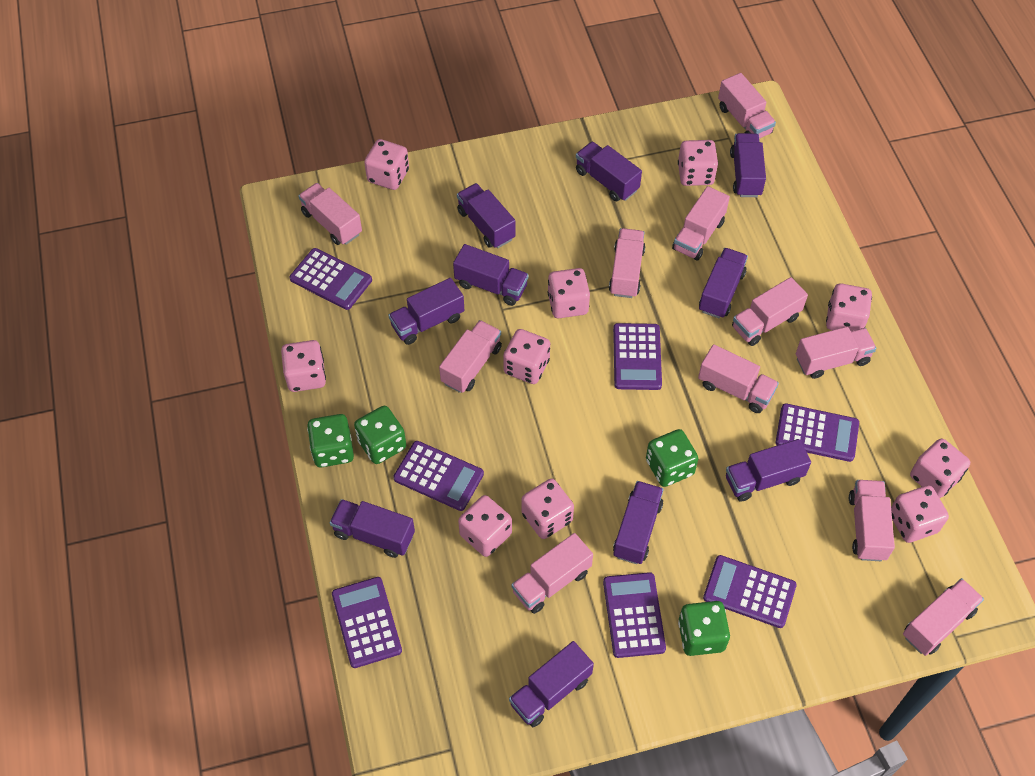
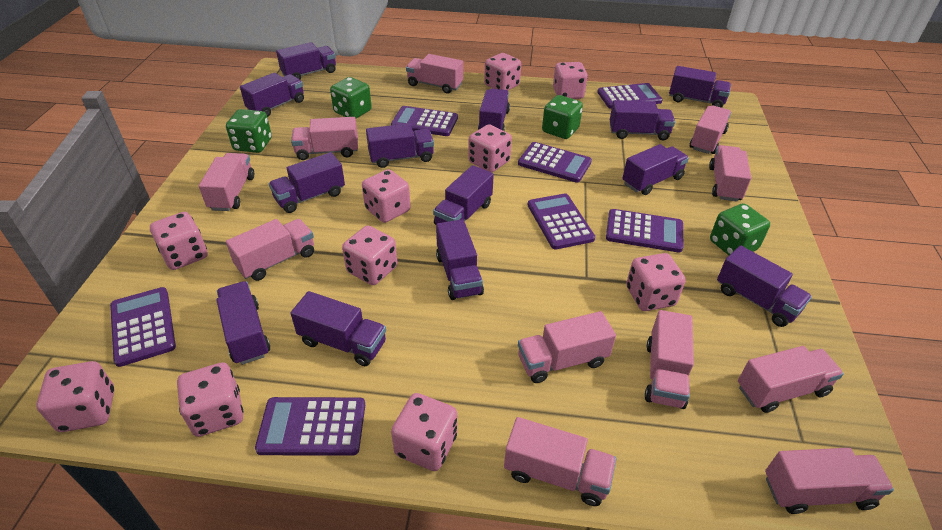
purple truck: [330,499,415,558] [388,278,464,345] [453,244,529,306] [457,183,516,248] [509,641,594,727] [576,142,642,201] [613,481,664,564] [699,248,748,318] [726,439,811,502] [730,133,766,197] = 10 -> [216,281,270,365] [240,73,304,117] [269,152,345,213] [276,42,336,80] [290,291,386,366] [366,123,434,168] [433,165,494,225] [436,219,484,300] [478,88,510,131] [610,100,675,140] [622,144,689,195] [669,66,731,108] [717,246,812,327] = 13

